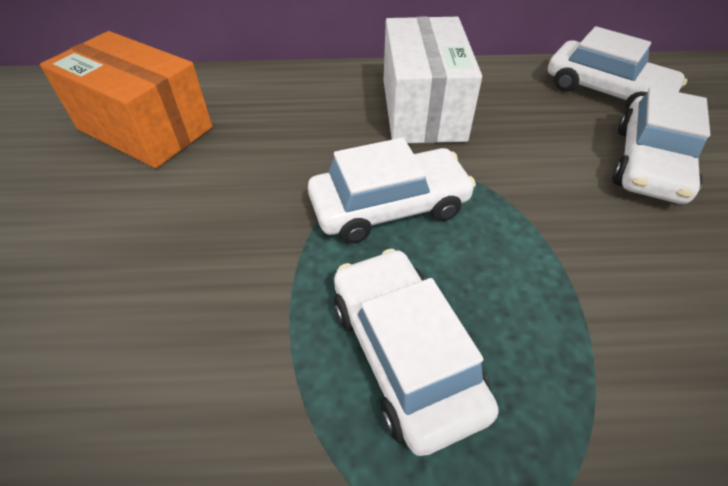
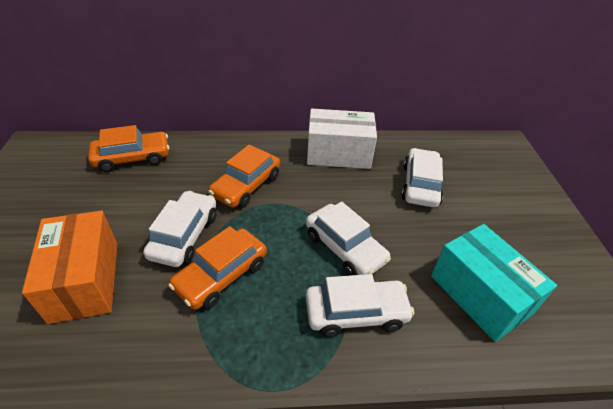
orange car: none = 0 -> [88,125,170,172] [168,226,267,310] [208,145,280,208] = 3
turquoise box: none = 0 -> [431,224,557,342] = 1

